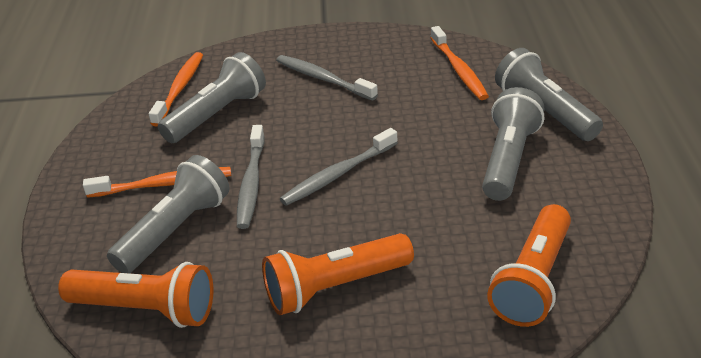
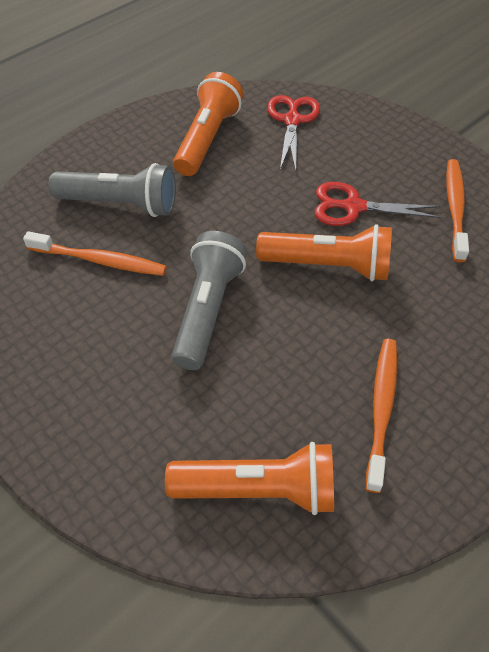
grey flashlight: [107,155,230,273] [158,52,266,143] [482,87,544,201] [495,48,603,141] = 4 -> [48,163,176,217] [172,231,247,370] = 2
grey toothbrush: [237,125,265,229] [276,55,378,101] [280,128,398,206] = 3 -> none = 0
red scissors: none = 0 -> [267,95,320,171] [314,182,442,226] = 2

